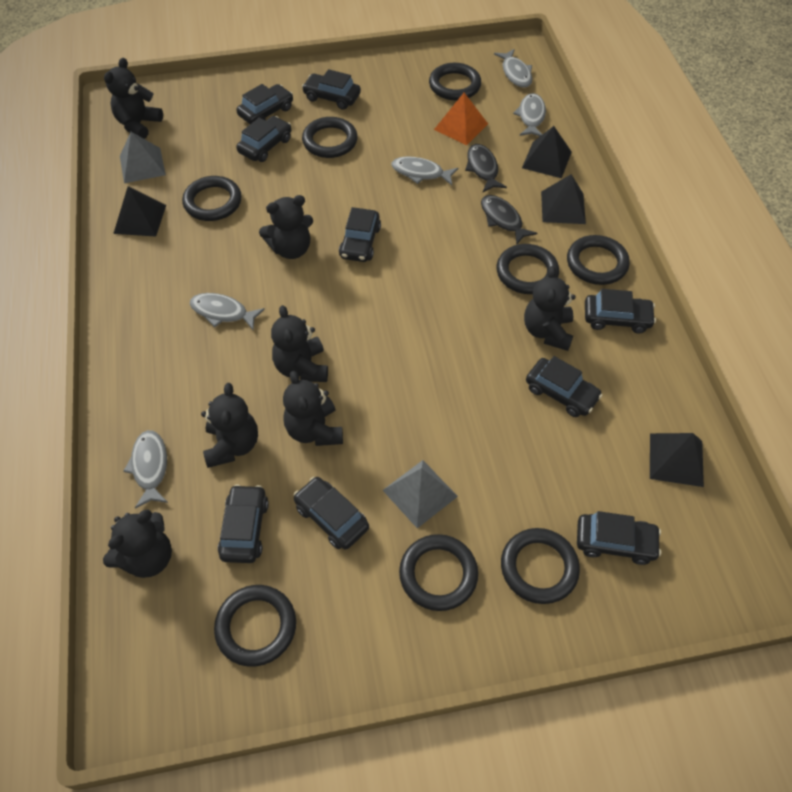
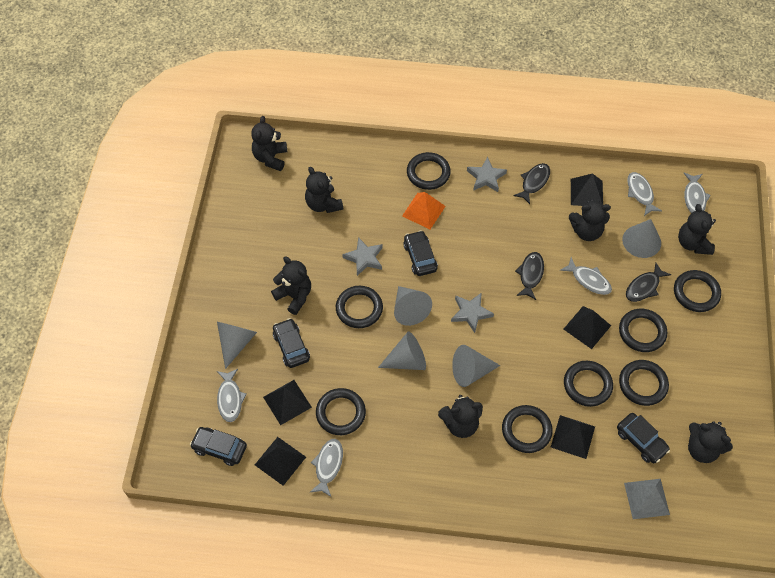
black car: [218,484,269,563] [236,84,293,124] [236,116,292,162] [294,477,369,550] [302,69,361,110] [339,207,381,262] [526,356,603,417] [577,511,661,565] [585,289,656,333] = 9 -> [190,427,247,466] [273,318,310,368] [403,230,438,276] [617,413,670,464] = 4
black fish: [465,144,507,192] [481,195,537,245] = 2 -> [513,163,550,204] [515,252,544,300] [626,263,671,302] = 3
black pyramid: [113,186,166,237] [522,126,572,178] [541,174,586,224] [650,433,704,487] = 4 -> [255,437,306,486] [263,380,312,425] [551,415,595,459] [564,306,611,349] [571,173,603,206] = 5
grey cone: none = 0 -> [217,322,257,369] [378,331,426,370] [394,286,432,326] [452,345,500,387] [622,219,661,258] = 5
grey pyramid: [120,132,166,183] [383,460,458,528] = 2 -> [624,479,670,519] = 1
grey star: none = 0 -> [342,237,383,276] [451,293,494,333] [467,157,507,192] = 3

